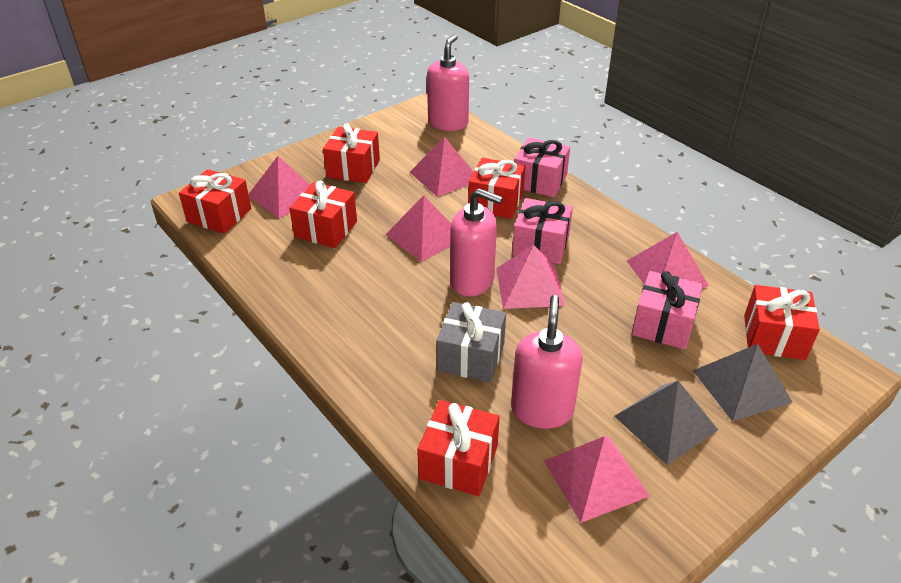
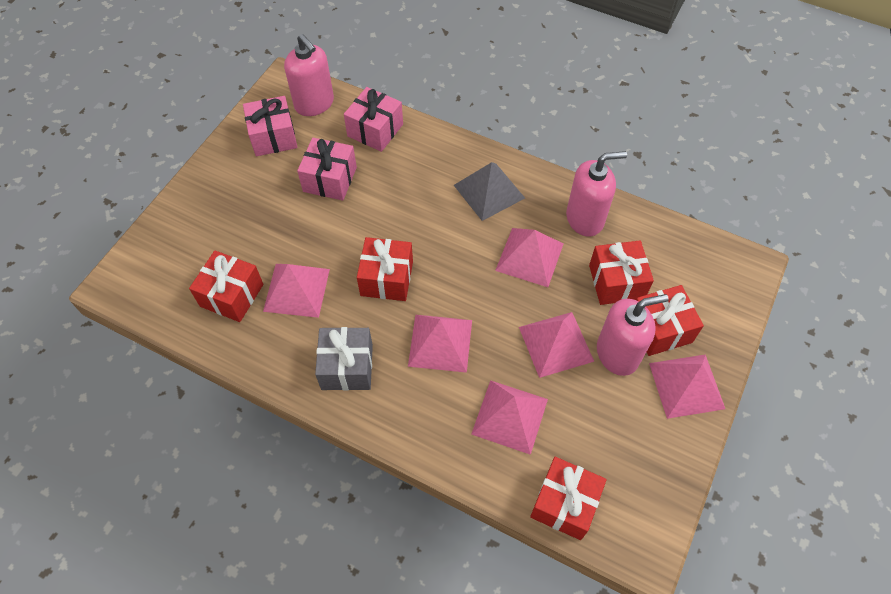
grey pyramid: [614,381,718,465] [693,344,793,421] = 2 -> [454,162,525,221] = 1
red gift: [179,169,251,234] [289,181,357,248] [323,123,380,183] [417,400,500,496] [468,158,525,219] [744,285,820,360] = 6 -> [189,250,263,322] [357,237,413,301] [530,457,607,540] [589,241,654,305] [636,285,704,356] = 5

